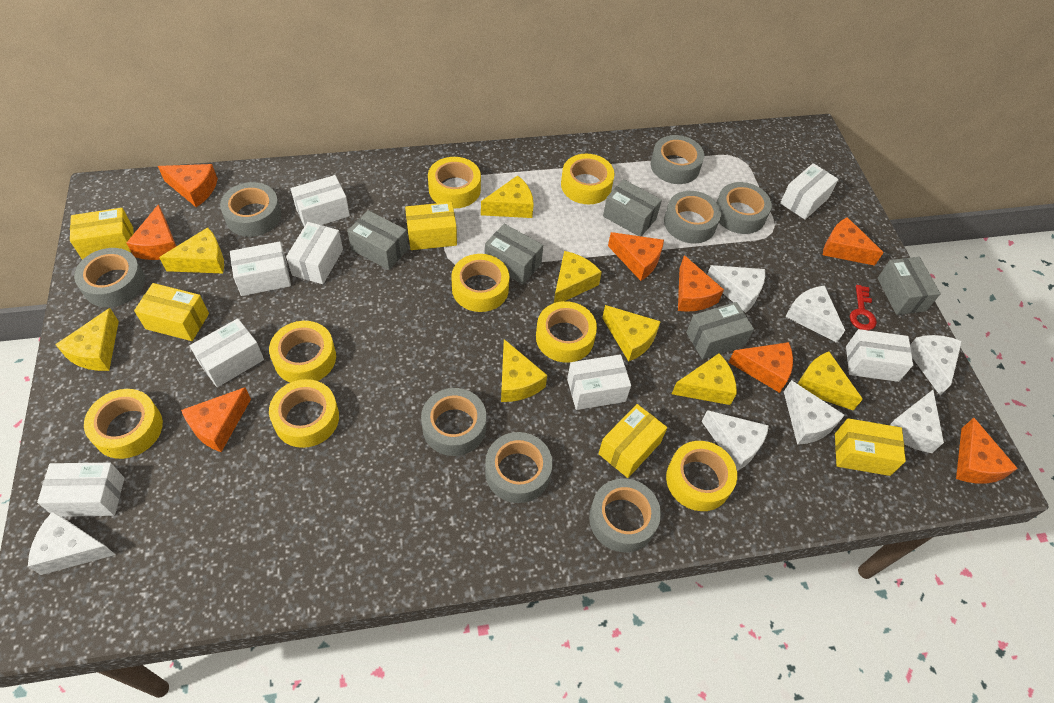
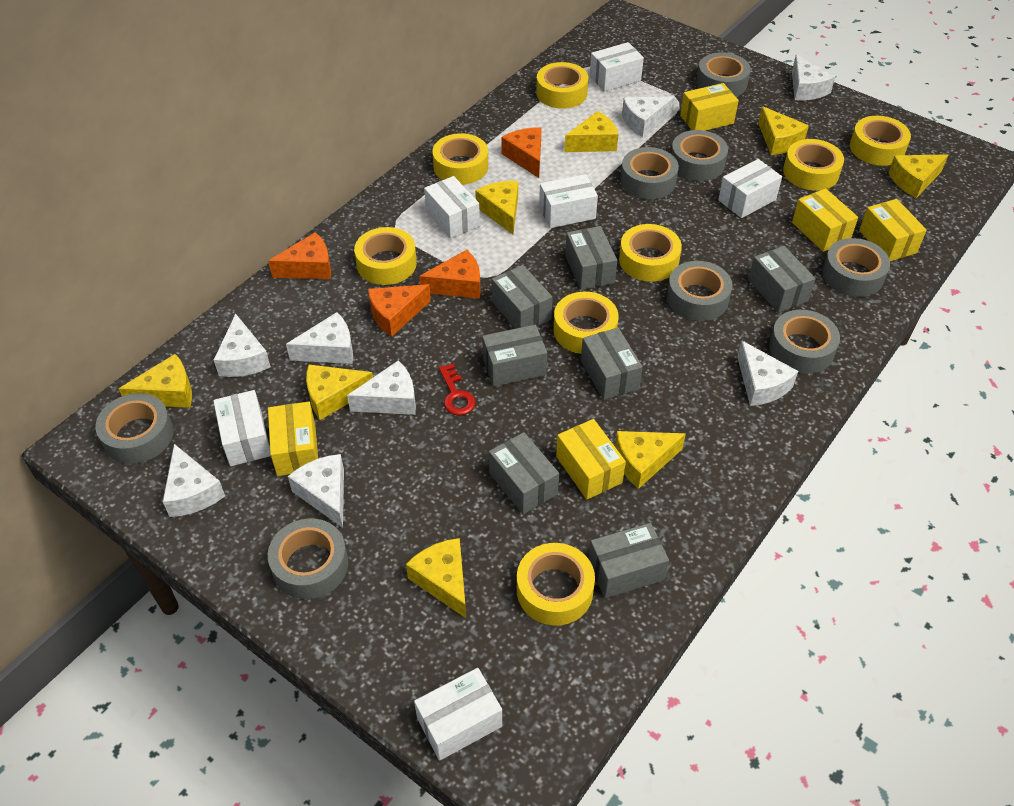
grey box: [347,210,409,270] [485,224,543,284] [603,179,662,236] [686,302,754,360] [877,257,941,315] = 5 -> [482,325,547,387] [489,432,559,514] [492,265,552,329] [565,226,617,290] [581,328,643,400] [588,523,669,598] [748,246,816,313] = 7
orange cheese: [126,204,176,260] [158,164,218,207] [181,387,251,452] [608,232,664,281] [678,255,724,312] [728,342,793,393] [823,217,884,266] [956,418,1018,484] = 8 -> [268,232,331,279] [368,284,431,337] [419,250,480,299] [501,128,541,178] = 4
white box: [37,463,124,517] [190,318,264,387] [230,241,291,296] [286,222,343,284] [291,175,350,227] [567,354,631,410] [780,163,839,220] [846,329,913,382] = 8 -> [213,390,271,466] [414,668,502,761] [424,176,480,239] [539,174,598,228] [590,42,644,92] [718,159,782,218] = 6
white cheese: [28,511,116,575] [702,410,769,471] [707,265,765,313] [784,380,845,445] [785,285,845,343] [890,390,944,453] [910,335,962,395] = 7 -> [163,444,225,517] [214,314,271,377] [286,312,353,364] [288,454,344,528] [347,361,416,415] [622,96,675,137] [737,341,798,406] [792,55,836,100] = 8

